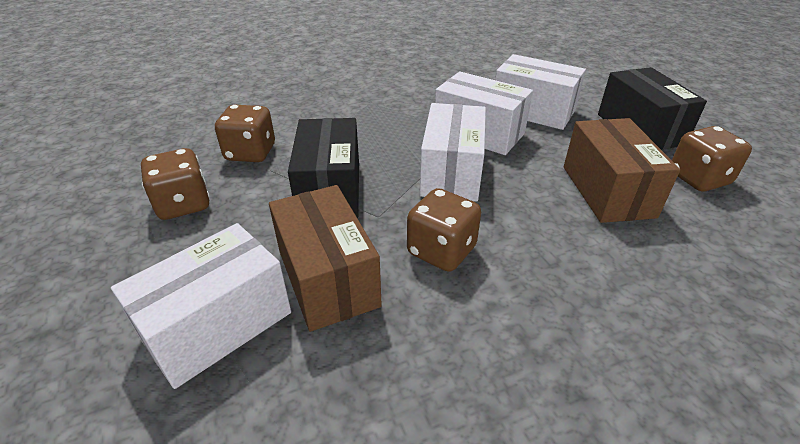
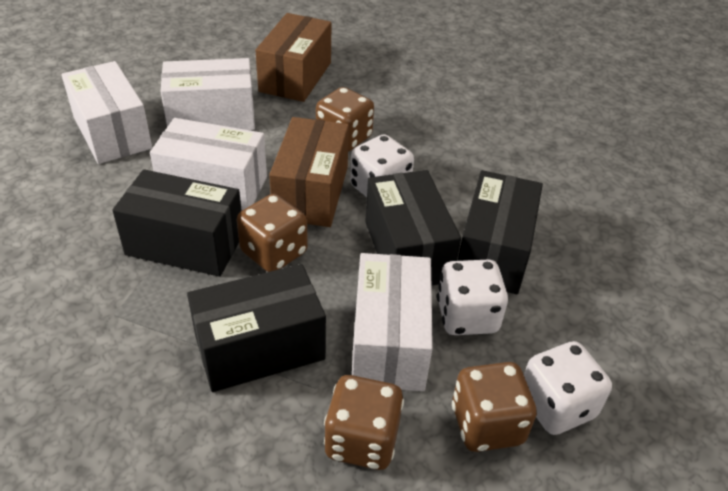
black box: [288,118,359,218] [598,67,707,150] = 2 -> [112,169,242,277] [187,264,326,392] [365,170,461,286] [458,170,543,294] = 4
white dice: none = 0 -> [350,134,414,197] [437,259,508,335] [524,341,612,435] = 3

